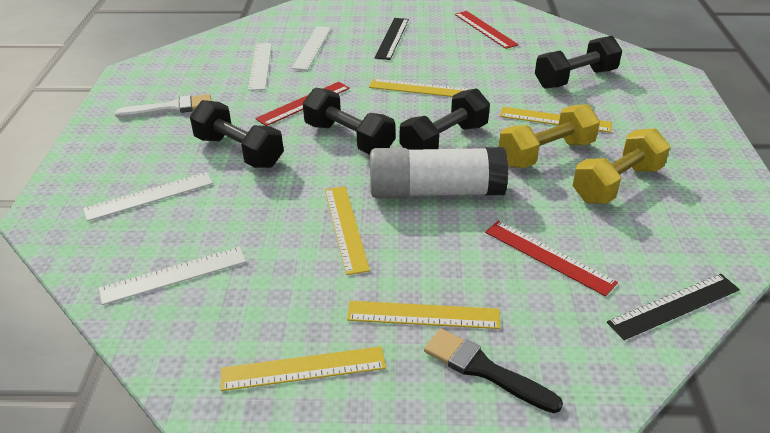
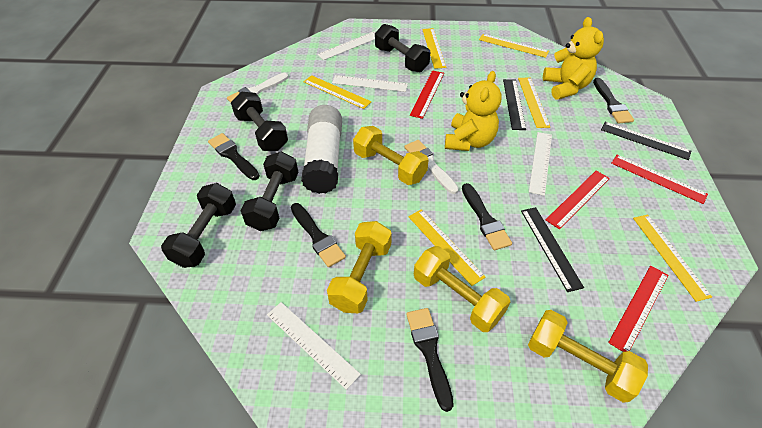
black brush: [424,329,563,413] = 1 -> [208,133,260,180] [291,203,346,267] [406,308,454,412] [462,183,512,250] [593,78,634,124] = 5
black ruler: [375,18,409,60] [607,274,740,340] = 2 -> [503,79,526,130] [521,207,584,292] [601,122,691,160] = 3
red ruler: [255,82,350,126] [455,11,519,49] [485,221,618,296] = 3 -> [410,70,444,119] [546,170,610,229] [608,266,668,352] [611,155,708,204] = 4
white brush: [115,94,211,118] = 1 -> [227,73,289,103] [404,140,459,194] = 2
yellow dumbbell: [499,104,600,168] [573,128,670,204] = 2 -> [327,221,392,313] [353,126,429,185] [414,246,510,332] [528,310,648,403] = 4
yellow ruler: [221,346,386,391] [325,186,370,275] [347,301,500,329] [369,79,470,97] [500,107,612,133] = 5 -> [303,75,372,109] [408,209,485,286] [422,28,446,69] [479,34,549,58] [518,77,550,128] [633,214,712,302] = 6
yellow teddy bear: none = 0 -> [445,71,502,151] [543,17,604,100] = 2

